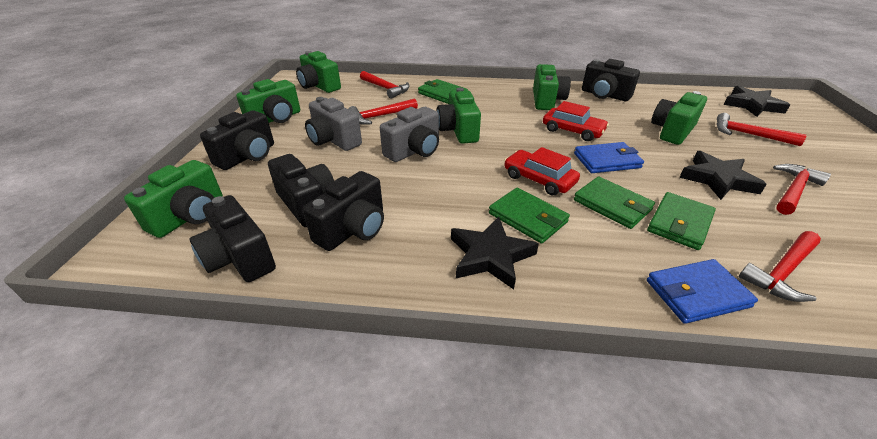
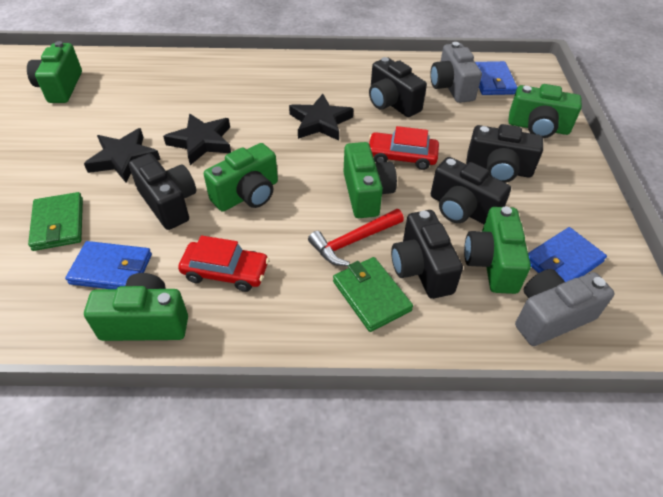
blue wallet: [574,142,644,173] [647,259,758,324] = 2 -> [65,241,152,289] [475,61,518,95] [528,227,607,282] = 3
green wallet: [418,79,468,104] [489,188,570,244] [574,176,655,229] [647,192,716,250] = 4 -> [28,192,83,251] [333,257,413,332] = 2
red hammer: [348,98,418,125] [360,71,410,99] [717,113,806,146] [739,231,821,302] [773,164,831,215] = 5 -> [308,209,404,266] = 1

